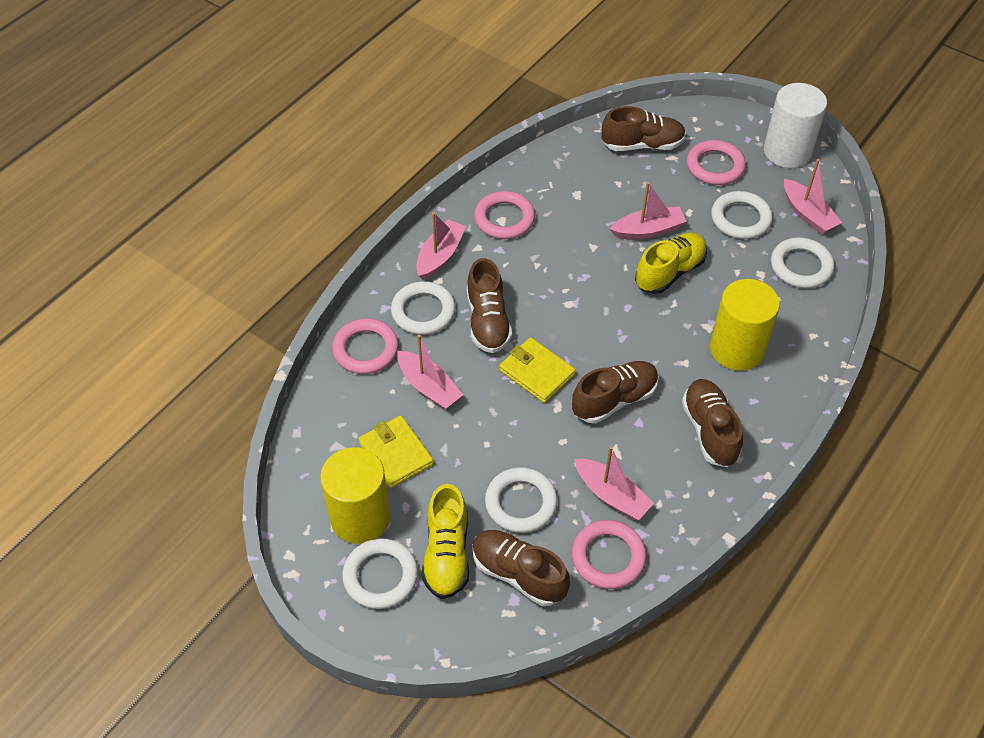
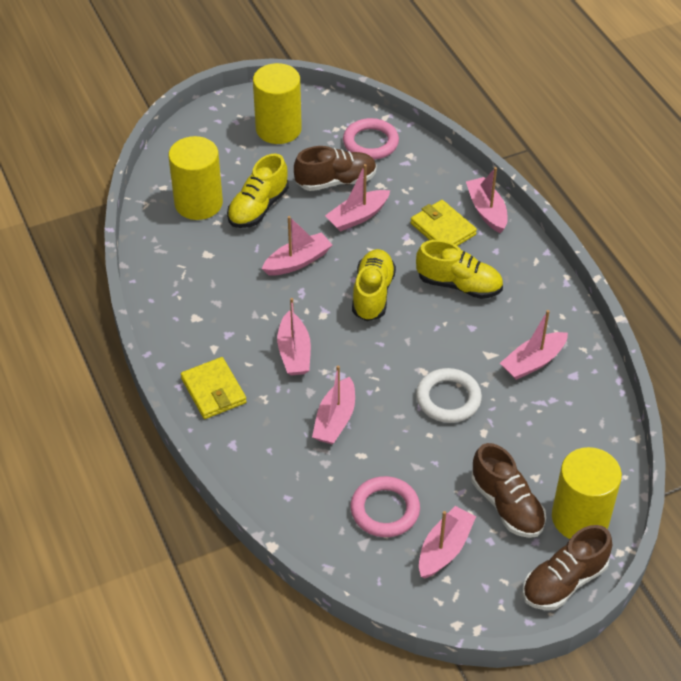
brown shoe: [467,258,512,353] [473,530,570,606] [572,361,659,423] [601,106,686,151] [682,379,743,467] = 5 -> [294,146,377,191] [471,443,546,538] [523,525,612,610] = 3
pink boat: [397,335,463,409] [416,212,466,280] [575,446,654,520] [610,182,687,239] [784,159,842,234] = 5 -> [262,216,332,276] [277,298,311,376] [312,365,355,445] [325,164,390,232] [419,506,476,579] [466,167,508,233] [500,310,568,380] = 7
pink ring: [332,318,399,374] [474,191,535,239] [572,520,646,589] [687,140,746,185] = 4 -> [343,118,399,160] [351,476,420,537] = 2
white cylinder: [764,83,827,168] = 1 -> none = 0
white ring: [342,538,418,609] [391,281,456,335] [485,467,557,533] [711,191,773,239] [771,238,834,288] = 5 -> [416,368,482,423] = 1
yellow cylinder: [320,447,391,544] [710,279,780,371] = 2 -> [168,136,223,220] [253,63,302,144] [552,447,622,539] = 3
yellow shoe: [422,484,469,599] [635,233,707,294] = 2 -> [227,153,289,228] [352,249,396,321] [416,240,503,299] = 3

